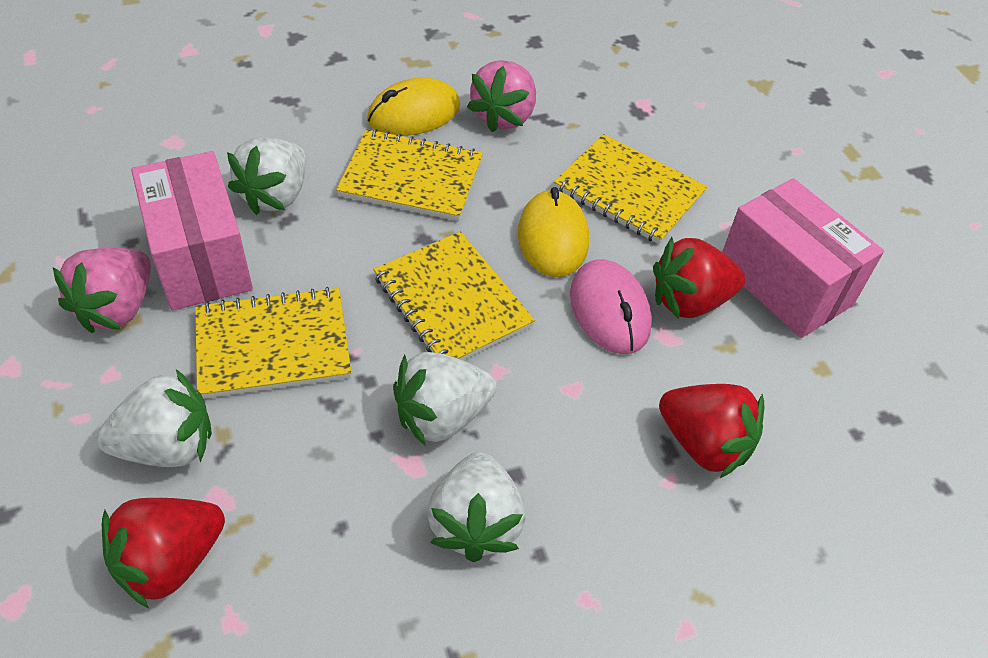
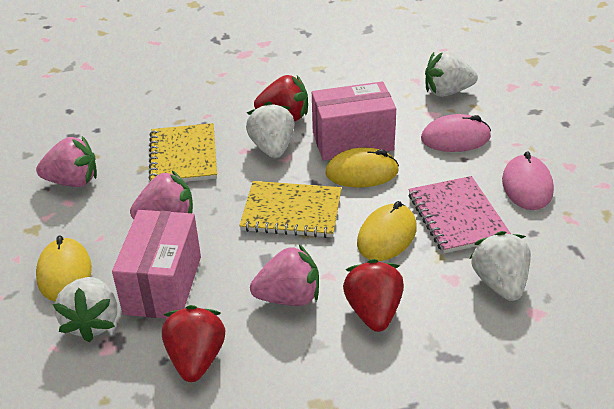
pink mouse: [570,259,652,354] = 1 -> [421,114,491,152] [502,151,554,210] = 2
pink notebook: none = 0 -> [409,176,511,253] = 1
pink strawberry: [53,248,151,333] [467,60,536,132] = 2 -> [36,136,97,187] [130,171,193,219] [250,245,319,306] = 3
yellow mouse: [367,78,460,136] [518,187,589,277] = 2 -> [36,235,92,301] [325,147,399,187] [357,201,417,261] = 3
yellow notebook: [195,287,352,399] [336,129,483,221] [373,231,535,360] [554,134,707,244] = 4 -> [148,123,217,182] [239,181,341,238] = 2

